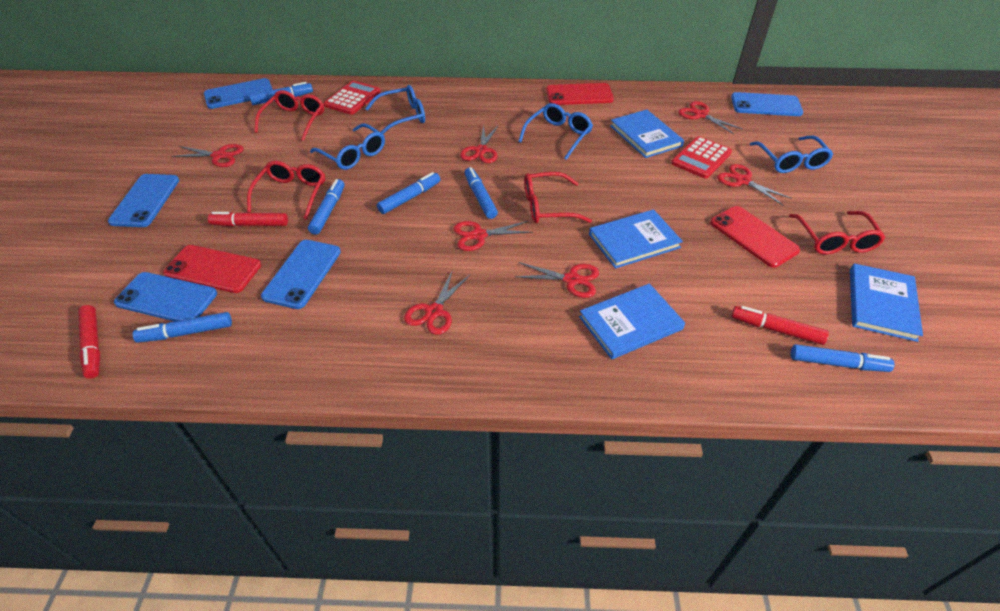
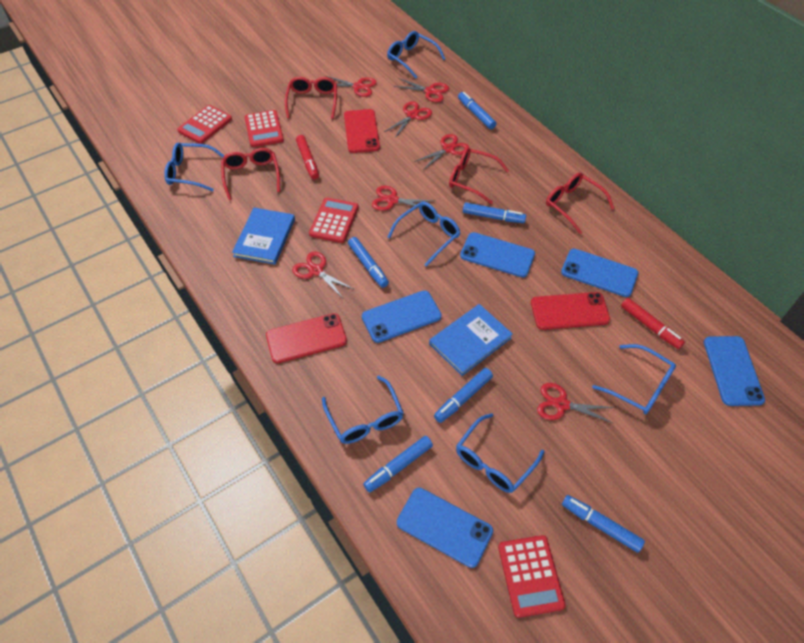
blue book: [579,283,685,359] [589,209,683,269] [610,110,684,158] [850,263,923,342] = 4 -> [232,208,295,265] [429,304,513,376] = 2
blue glasses: [310,123,385,170] [365,85,425,134] [518,103,593,160] [750,135,833,173] = 4 -> [164,143,225,192] [322,375,404,444] [387,31,445,79] [387,202,460,267] [456,413,544,493] [592,344,676,414] = 6
red calculator: [324,80,380,115] [671,136,732,179] = 2 -> [177,105,232,144] [244,110,284,147] [309,198,359,243] [498,535,566,618] = 4
red marker: [78,305,100,379] [208,212,288,226] [731,306,829,345] = 3 -> [296,135,319,180] [621,298,685,349] = 2

